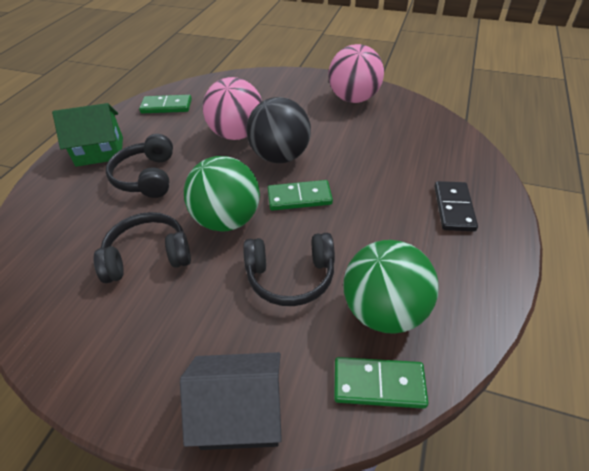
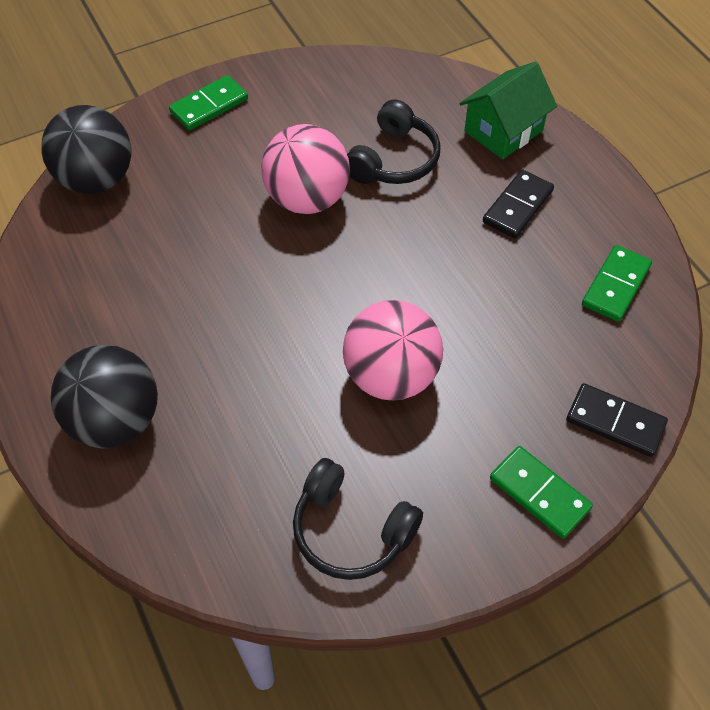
black ball: [246,97,311,163] = 1 -> [41,105,131,194] [51,345,158,449] = 2
black domino: [434,181,478,232] = 1 -> [483,170,554,238] [566,383,668,457] = 2
black headphones: [94,212,191,283] [106,134,173,198] [243,233,335,306] = 3 -> [293,458,423,580] [347,100,441,184] = 2
black house: [180,352,282,450] = 1 -> none = 0
green ball: [184,156,260,232] [343,240,439,334] = 2 -> none = 0

